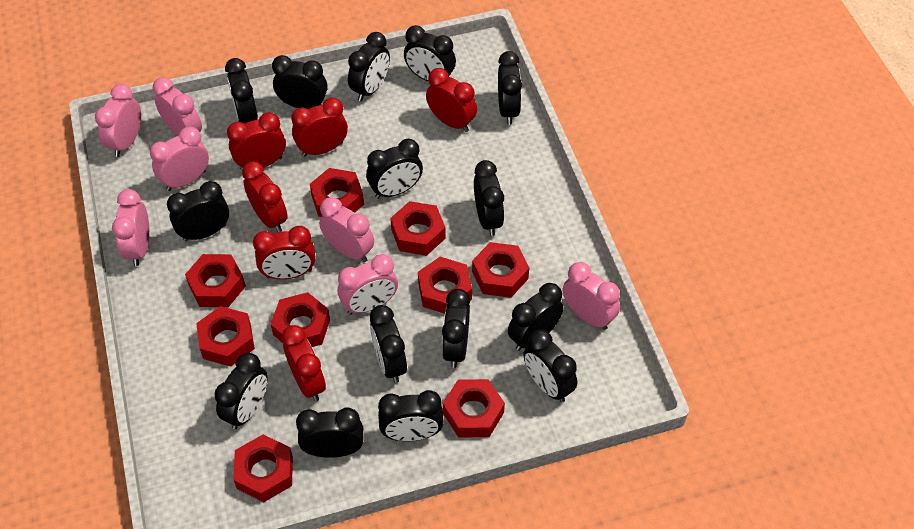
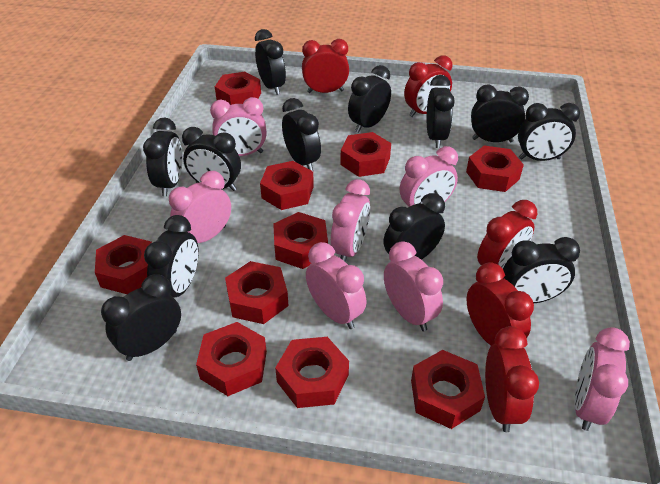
black clock: [167,181,229,241] [214,353,268,429] [225,58,258,124] [272,55,327,109] [296,408,363,458] [348,32,390,101] [366,139,423,199] [370,305,407,383] [378,390,444,441] [404,25,456,81] [442,289,470,368] [474,160,504,236] [498,51,522,125] [508,283,563,351] [524,329,577,402] = 15 -> [101,274,181,361] [143,117,182,196] [144,215,199,298] [182,127,241,191] [255,29,286,95] [282,98,321,171] [348,65,391,133] [383,193,445,260] [427,75,455,148] [471,85,529,142] [503,237,580,303] [518,103,580,161] = 12
red clock: [227,112,286,171] [242,161,288,232] [253,226,316,279] [282,325,326,401] [291,98,348,157] [426,68,477,132] = 6 -> [302,39,349,93] [404,55,452,117] [467,262,534,345] [477,200,537,268] [485,326,539,432] = 5
red nut: [185,254,246,307] [196,306,255,367] [233,434,293,502] [271,292,330,347] [310,168,364,217] [390,201,446,256] [418,257,472,314] [443,379,505,438] [472,242,529,298] = 9 -> [95,235,152,294] [196,322,267,396] [215,72,261,105] [225,261,289,324] [260,161,314,210] [273,212,328,269] [275,337,349,408] [340,132,391,177] [411,350,485,429] [466,146,524,192] = 10

